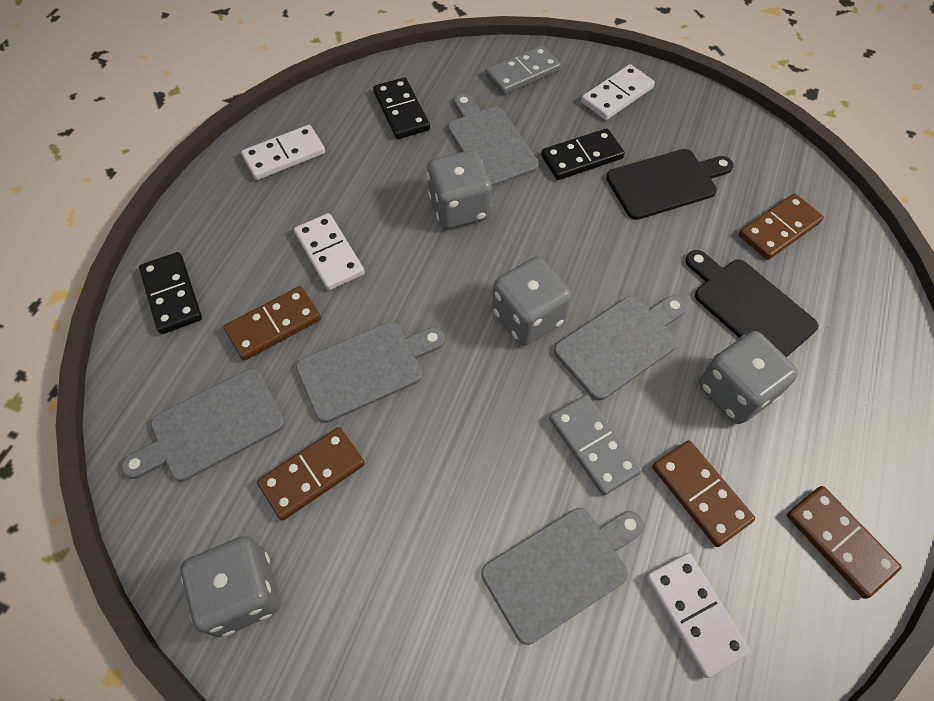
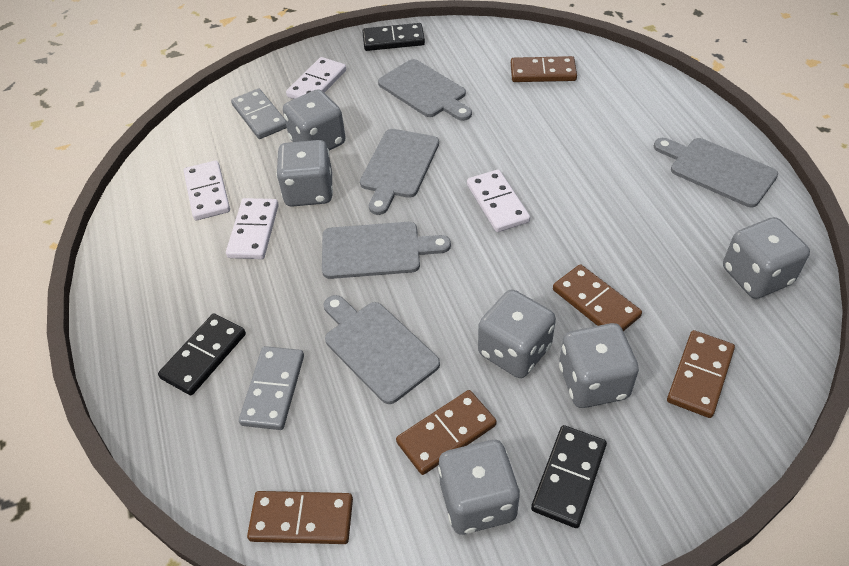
black cutting board: [606,149,734,220] [685,250,818,357] = 2 -> none = 0
grey dice: [180,536,281,637] [427,150,492,229] [492,257,571,345] [699,331,798,424] = 4 -> [276,140,333,207] [283,89,346,150] [438,440,520,534] [478,289,556,378] [559,323,639,408] [723,217,810,299] = 6

